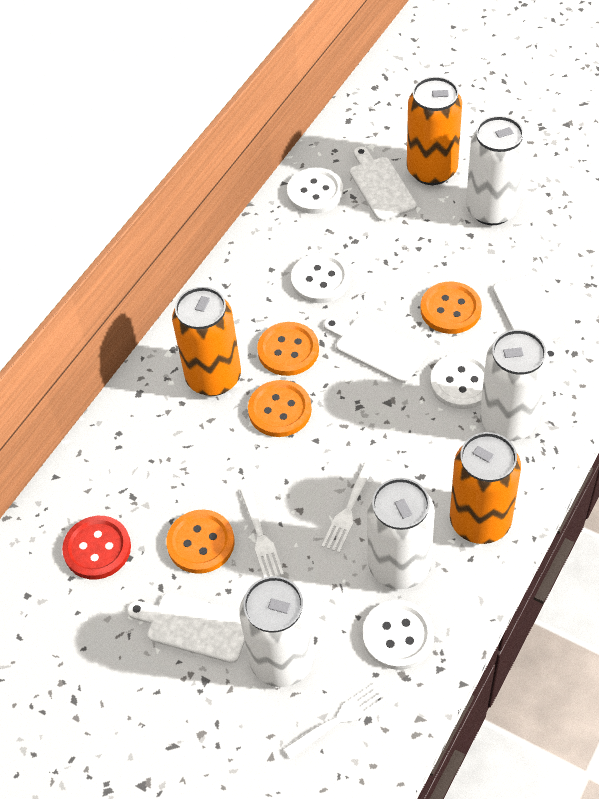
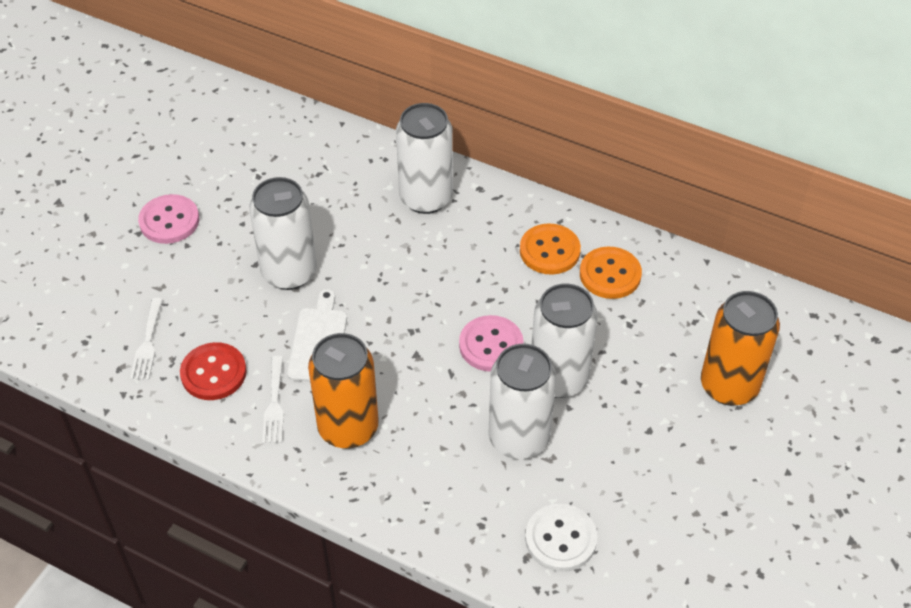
orange button: [166,509,234,574] [248,380,312,437] [257,322,319,376] [420,281,482,334] = 4 -> [520,223,581,275] [580,247,642,299] = 2
orange can: [172,287,241,396] [407,77,462,185] [450,432,521,544] = 3 -> [308,333,379,448] [701,291,780,406] = 2
pink button: none = 0 -> [138,194,199,244] [459,315,524,372] = 2
white button: [287,168,343,214] [291,253,350,303] [362,600,434,670] [430,353,486,409] = 4 -> [525,504,597,572] = 1
white cutting board: [127,593,245,663] [324,317,427,383] [350,147,417,221] [493,275,564,363] = 4 -> [287,289,347,382] = 1
white fork: [240,487,284,578] [283,683,387,759] [322,462,375,553] = 3 -> [130,298,163,380] [262,356,284,444] = 2

